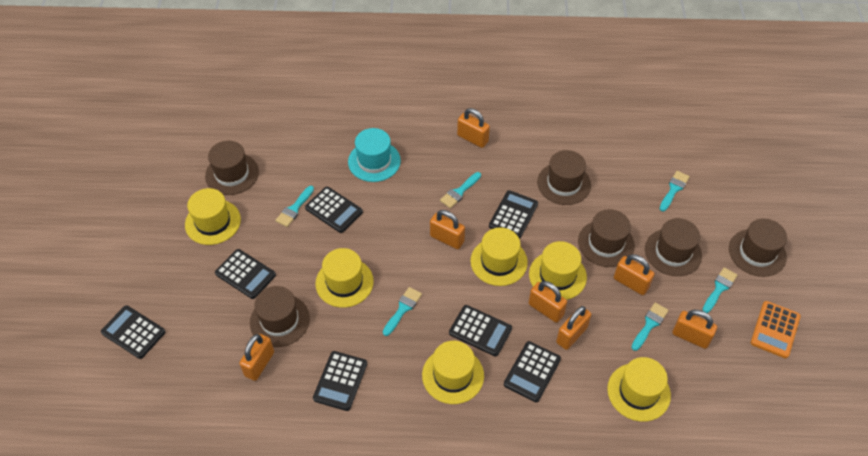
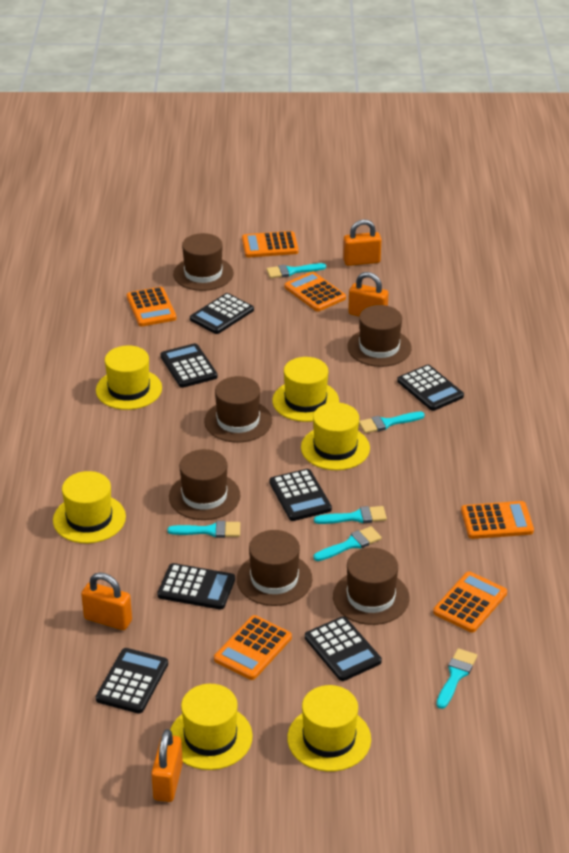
orange calculator: [751,301,801,358] = 1 -> [127,287,176,327] [214,615,292,680] [242,231,299,258] [284,271,346,312] [433,571,507,633] [461,501,534,539] = 6
orange padlock: [239,334,274,381] [430,210,465,249] [457,108,490,148] [529,281,567,323] [556,306,591,350] [614,254,654,295] [672,310,717,349] = 7 -> [81,573,132,630] [151,729,183,802] [343,219,382,266] [348,272,389,317] = 4
turquoise hat: [348,128,401,182] = 1 -> none = 0

